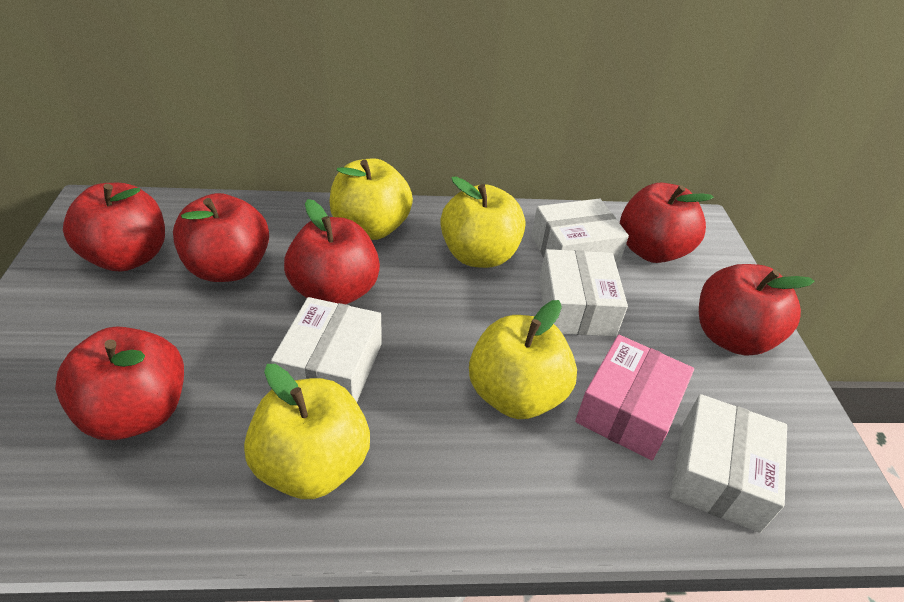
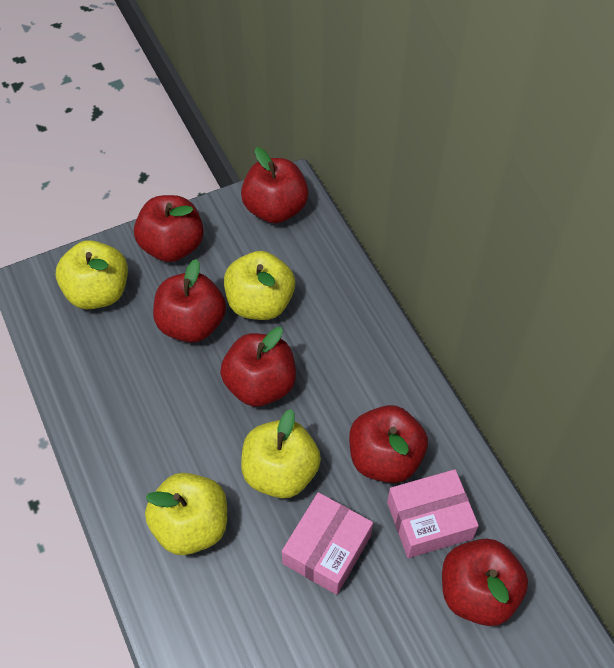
pink box: [575,335,694,460] = 1 -> [282,492,373,595] [387,469,479,558] = 2
white box: [271,297,382,402] [531,198,629,266] [539,249,628,336] [670,394,787,533] = 4 -> none = 0

